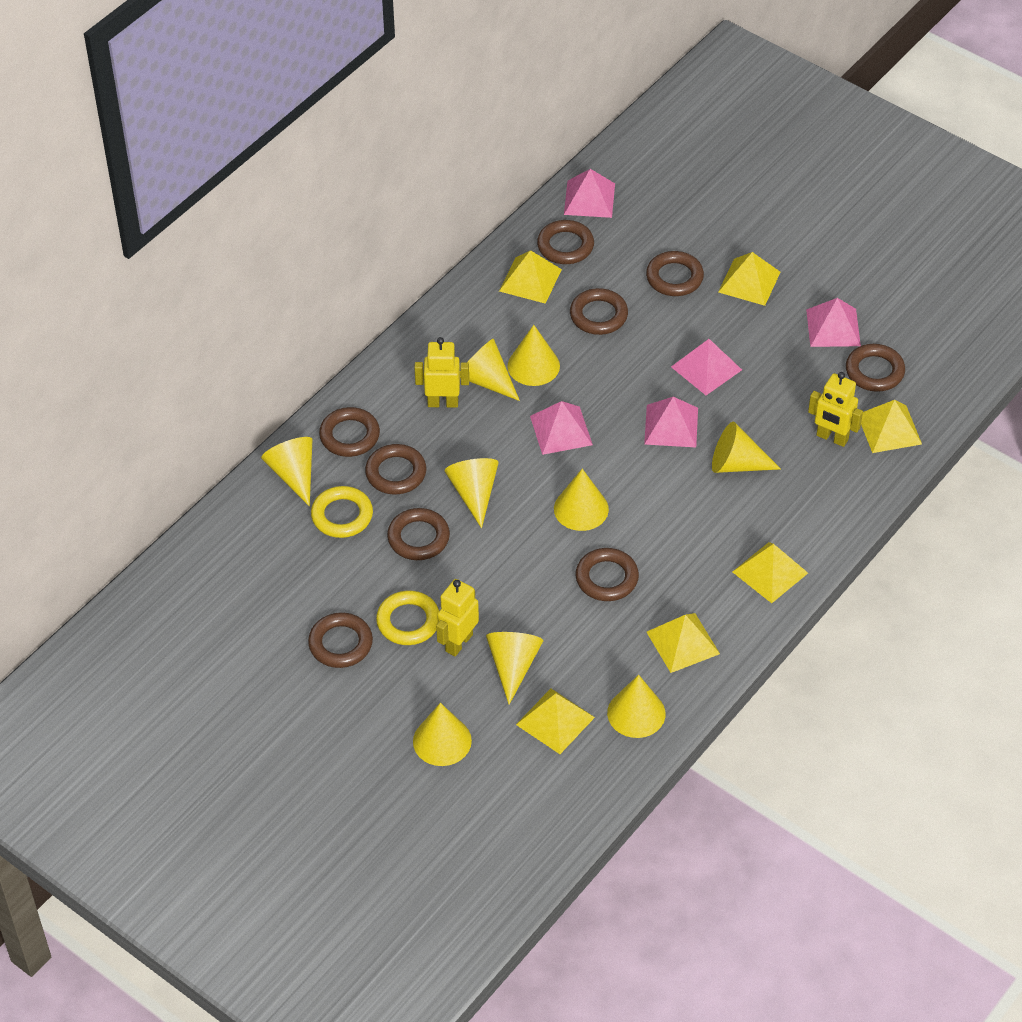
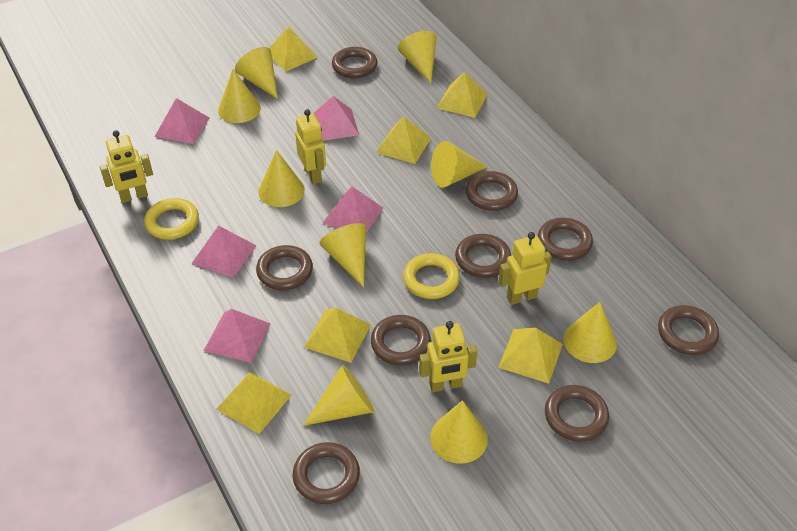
yellow robot: [414,337,469,408] [436,579,479,656] [808,372,863,447] = 3 -> [100,130,153,203] [295,109,326,184] [419,321,477,392] [499,232,552,305] = 4

